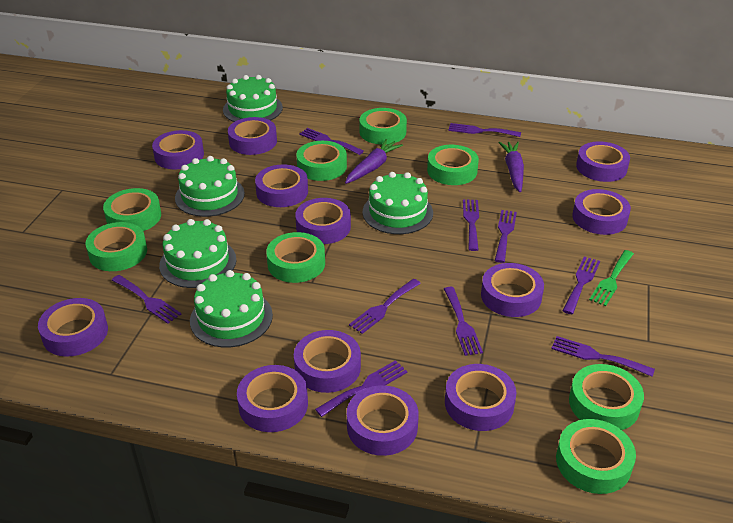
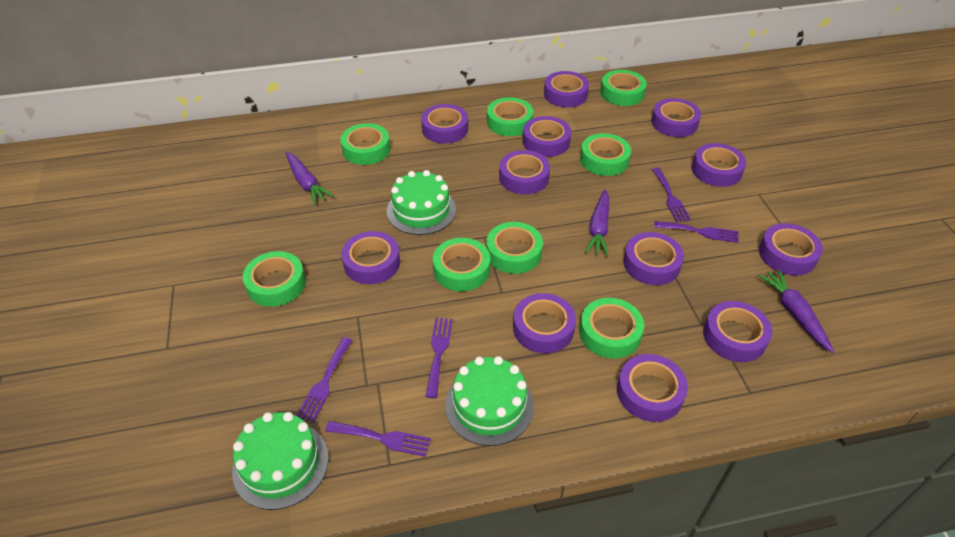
green cake: [159,219,236,288] [175,156,245,217] [190,270,273,347] [223,75,283,122] [363,172,433,234] = 5 -> [232,412,329,510] [387,170,456,235] [445,356,534,446] = 3
green fork: [589,250,634,306] = 1 -> none = 0
purple carrot: [345,139,403,184] [498,142,524,193] = 2 -> [286,152,334,205] [585,189,609,256] [758,269,834,353] = 3
purple fork: [112,275,181,324] [299,128,364,155] [315,360,407,417] [349,279,421,334] [444,287,483,356] [448,123,521,137] [463,199,479,251] [495,210,517,263] [551,336,655,377] [563,256,600,314] = 10 -> [296,337,353,423] [325,421,431,457] [425,318,453,398] [652,168,691,222] [654,221,739,243] = 5

